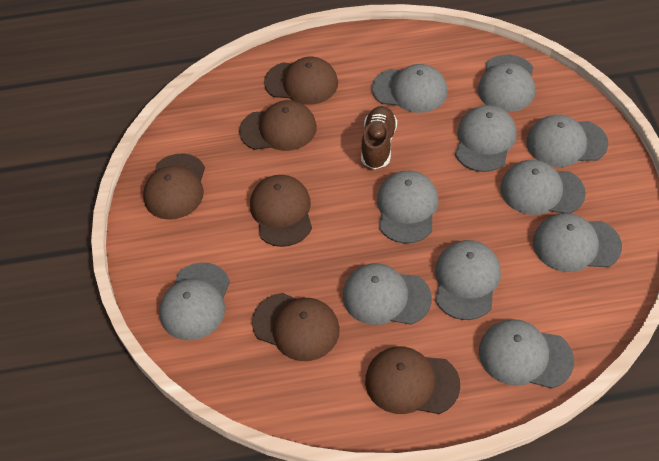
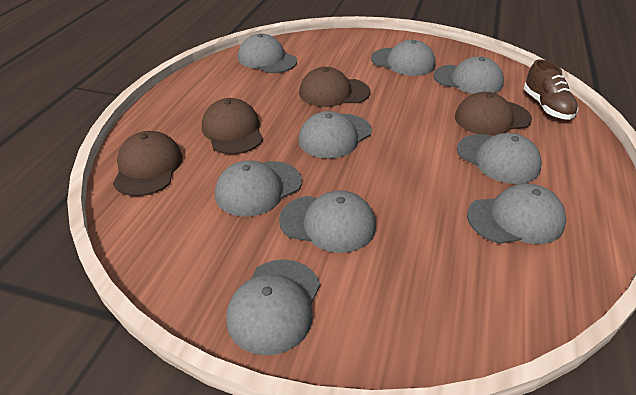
brown cap: [143,153,205,220] [239,100,317,151] [250,175,312,247] [252,293,340,361] [264,57,338,105] [365,346,460,414] = 6 -> [113,131,183,196] [202,98,263,154] [299,67,370,107] [455,92,532,136] = 4
grey cap: [159,262,230,340] [343,263,432,325] [372,64,447,113] [377,171,439,243] [435,240,501,320] [455,105,517,172] [478,55,535,112] [479,319,574,388] [500,160,586,215] [526,115,609,167] [533,213,622,272] = 11 -> [215,160,302,217] [226,260,320,355] [238,34,297,73] [279,190,376,253] [298,111,372,159] [371,40,436,76] [433,56,504,94] [457,133,542,184] [467,183,566,244] = 9

